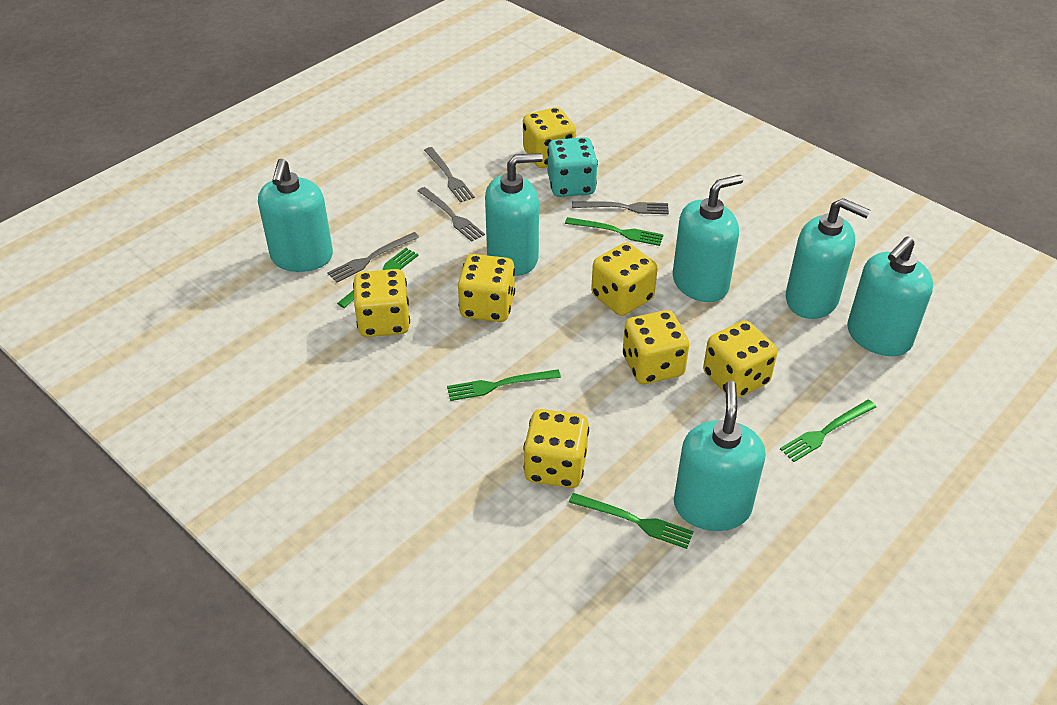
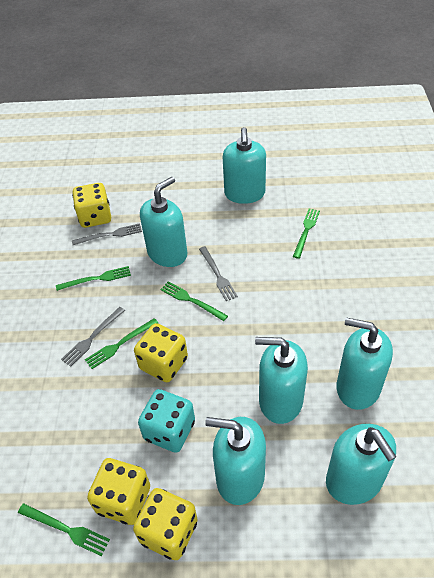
grey fork: [327,232,419,283] [418,187,485,242] [424,147,475,202] [572,202,669,214] = 4 -> [61,307,125,367] [72,223,142,245] [199,246,238,301] = 3
yellow dice: [353,269,410,337] [458,254,515,322] [523,107,576,168] [523,409,589,488] [591,243,658,316] [623,310,689,384] [703,320,778,399] = 7 -> [72,183,111,228] [87,458,150,525] [133,488,198,560] [134,323,188,382] = 4

